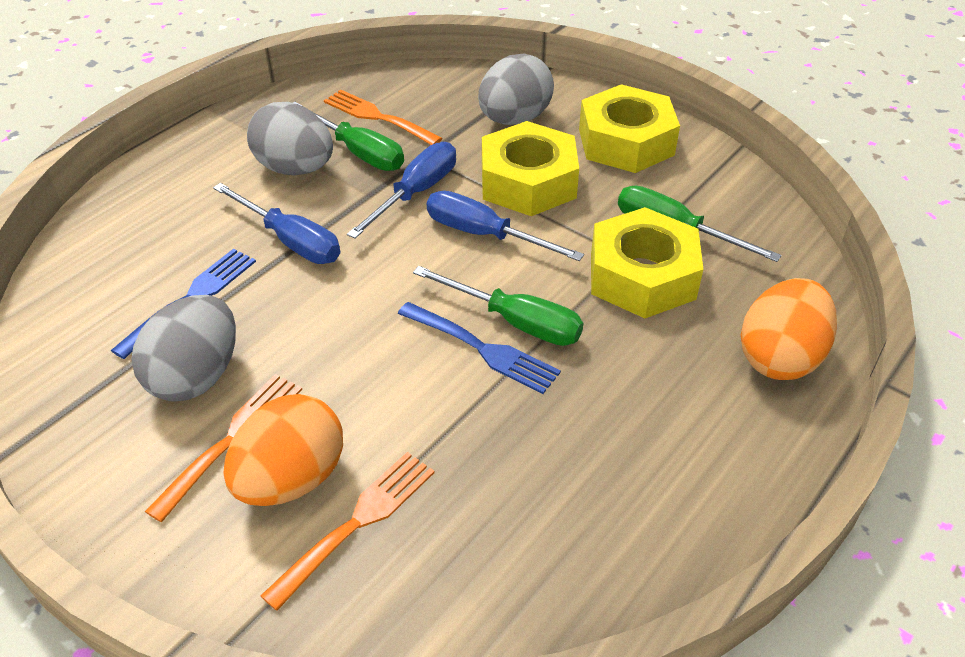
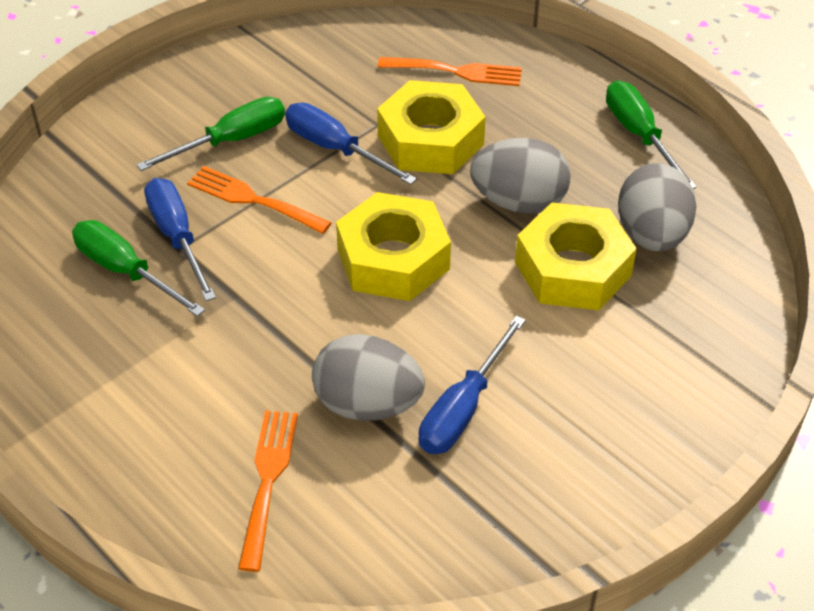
blue fork: [111,248,256,359] [398,302,561,394] = 2 -> none = 0
orange egg: [223,394,343,506] [741,278,837,380] = 2 -> none = 0

